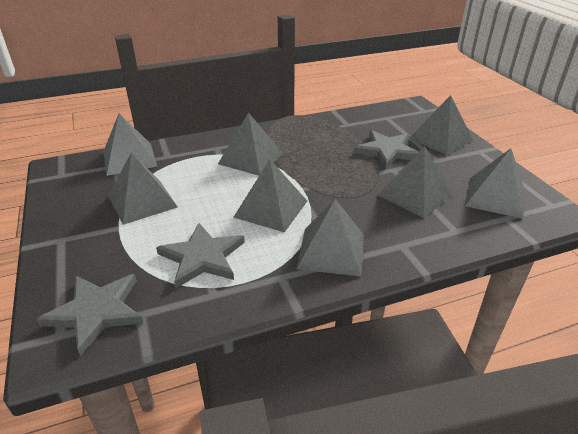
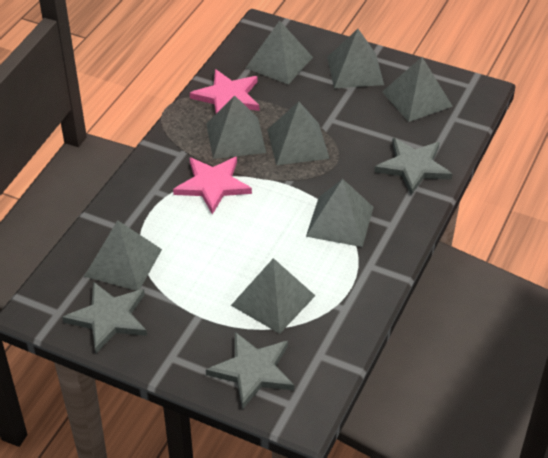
pink star: none = 0 -> [173,157,252,215] [190,69,259,113] = 2

